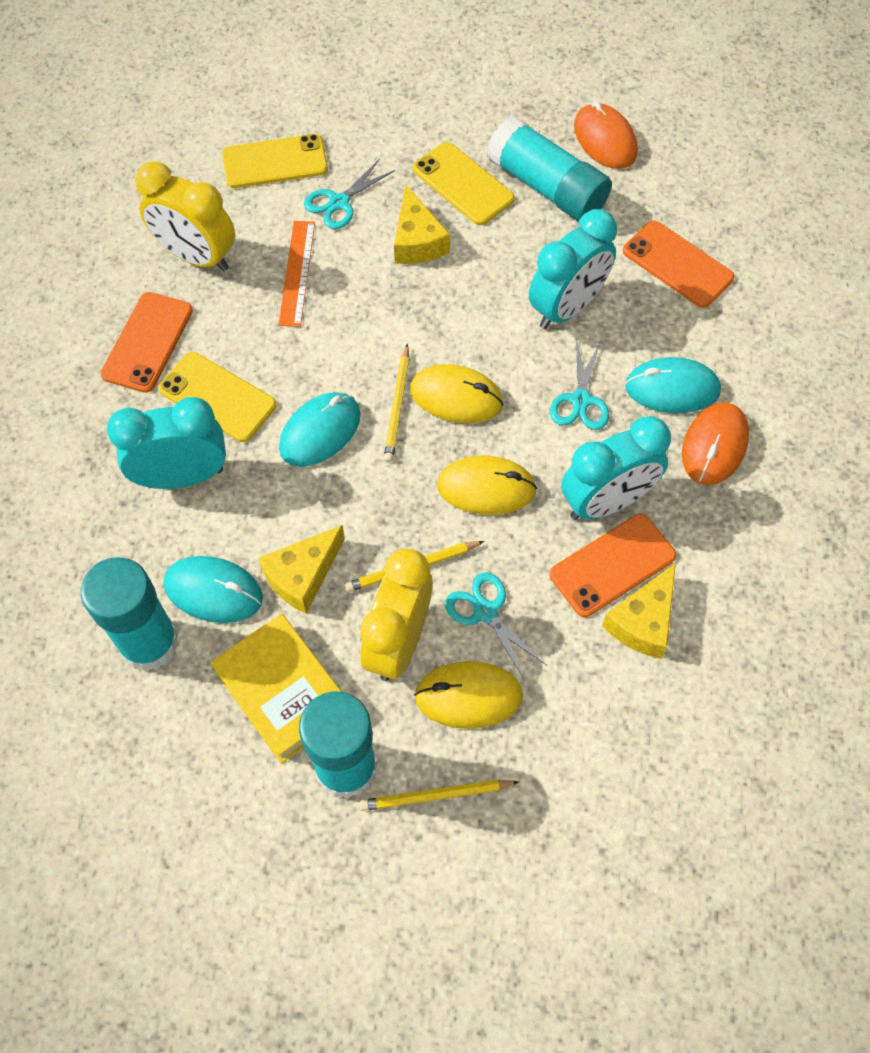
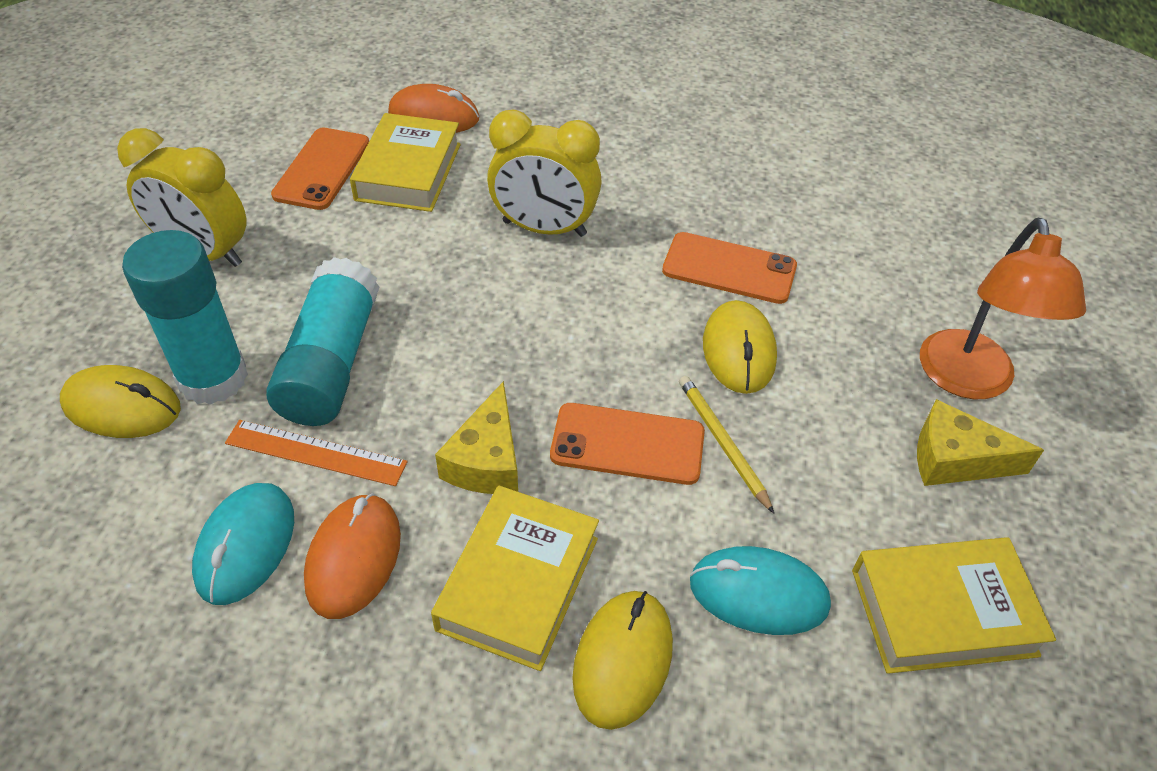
orange lamp: none = 0 -> [920,218,1086,399] = 1
turquoise clock: [107,397,226,489] [529,209,617,329] [561,416,671,520] = 3 -> none = 0
turquoise glue stick: [81,557,179,672] [299,691,377,799] [487,116,612,222] = 3 -> [122,230,248,405] [266,257,379,426] = 2
turquoise mouse: [164,556,263,623] [279,392,361,467] [625,357,721,413] = 3 -> [192,483,294,605] [690,546,831,635] = 2
turquoise scissors: [304,159,395,229] [445,572,546,680] [550,337,609,430] = 3 -> none = 0
yellow book: [210,614,342,764] = 1 -> [350,113,461,212] [431,486,599,671] [852,537,1056,674] = 3
yellow cheese: [258,525,345,614] [394,185,450,264] [602,563,676,659] = 3 -> [435,381,518,494] [917,399,1044,486] = 2
yellow pencil: [344,541,484,593] [359,780,519,811] [384,344,409,463] = 3 -> [679,376,774,513] = 1
yellow phone: [158,352,277,442] [222,134,328,188] [413,142,515,225] = 3 -> none = 0

